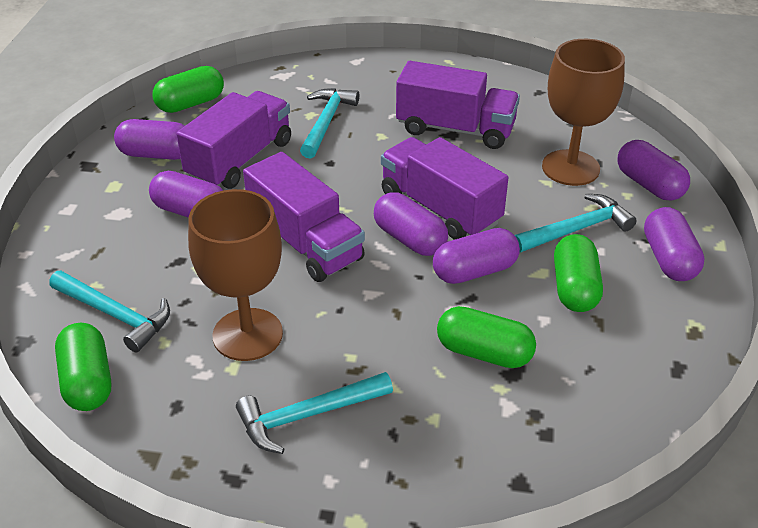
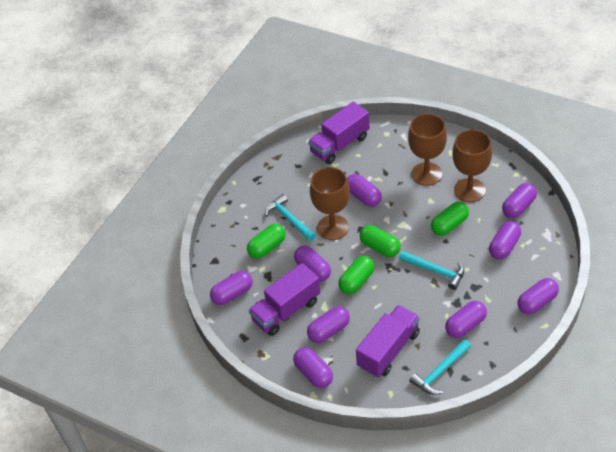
brown goblet: [188,189,283,361] [542,39,625,186] = 2 -> [310,167,350,240] [408,114,447,186] [452,129,492,202] = 3
purple capsule: [114,119,185,160] [149,171,223,218] [374,192,448,256] [433,228,520,284] [618,140,690,201] [644,207,705,281] = 6 -> [210,271,253,305] [293,347,333,388] [294,246,331,282] [307,306,350,343] [347,174,382,207] [445,301,487,338] [489,221,521,259] [502,183,537,218] [517,278,559,314] = 9
purple truck: [176,91,291,189] [243,152,365,282] [381,137,508,240] [396,61,520,149] = 4 -> [249,263,320,336] [308,102,370,164] [356,305,420,378] = 3
turquoise hammer: [49,271,170,353] [236,372,393,454] [300,88,359,159] [515,194,637,253] = 4 -> [265,194,316,241] [399,251,465,290] [409,339,471,395] = 3

